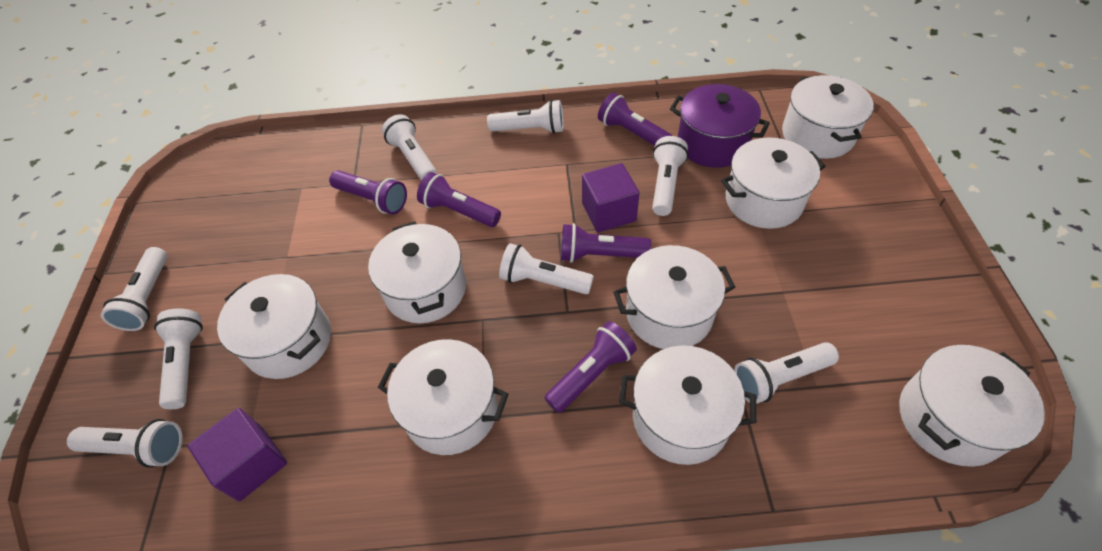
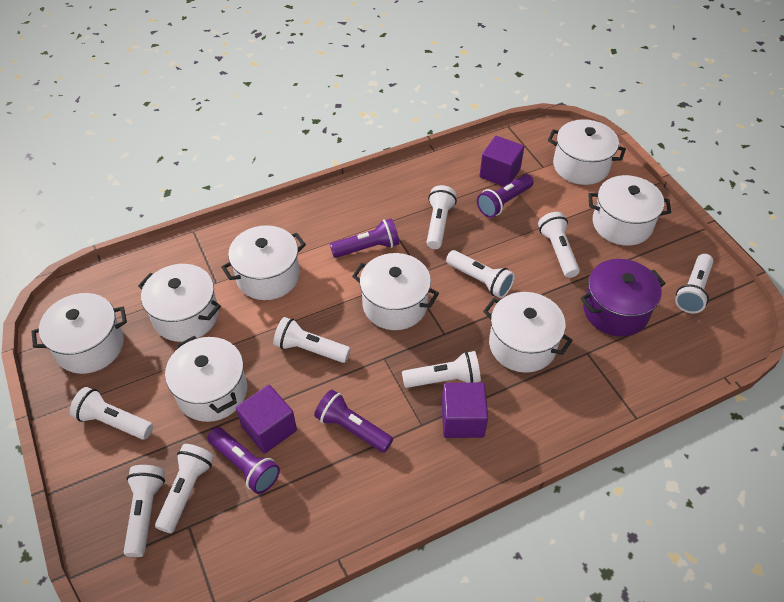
purple cube: [188,408,287,501] [582,163,640,232] = 2 -> [236,385,297,454] [442,382,488,438] [479,136,524,186] = 3
purple flashlight: [329,170,407,214] [417,172,501,227] [544,321,637,413] [561,223,651,263] [598,93,672,146] = 5 -> [207,427,280,494] [314,390,393,453] [330,218,399,258] [477,174,534,218] = 4
white flashlight: [67,419,183,468] [101,247,167,331] [154,308,203,409] [382,114,437,181] [487,100,564,134] [499,243,594,294] [652,136,688,216] [734,342,839,404] = 8 -> [70,387,153,440] [124,465,165,557] [155,444,214,533] [273,317,350,363] [402,351,481,388] [426,185,457,249] [446,250,515,298] [538,212,580,278] [675,254,713,313] = 9

